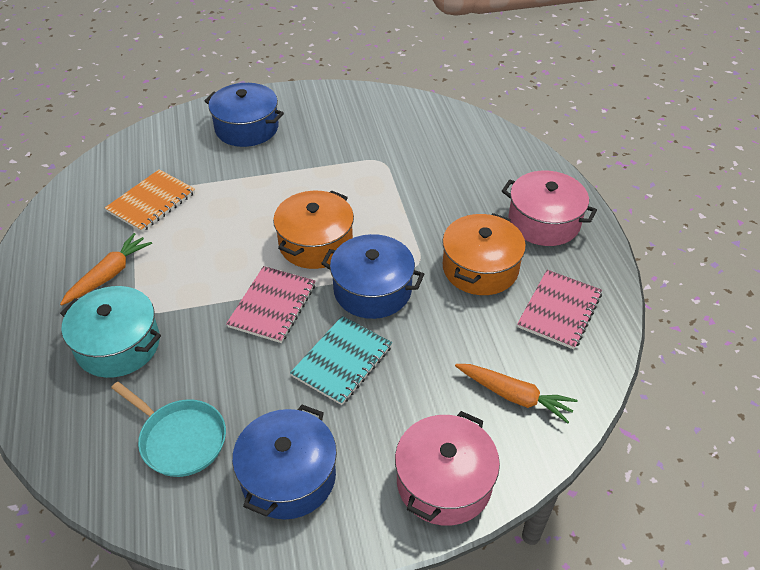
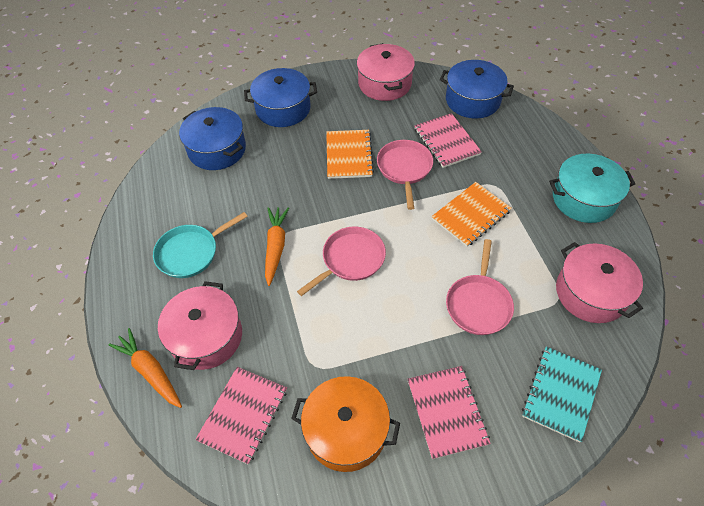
orange notebook: [105,169,195,232] = 1 -> [326,130,374,179] [432,182,512,247] = 2
orange pot: [273,190,354,269] [442,213,526,295] = 2 -> [291,376,400,472] = 1
pink notebook: [226,266,315,343] [517,270,602,350] = 2 -> [195,367,287,465] [408,366,491,459] [415,113,482,168] = 3
pink pan: none = 0 -> [297,227,386,296] [377,140,433,210] [446,239,514,335] = 3
pink pot: [395,411,500,526] [502,171,597,246] = 2 -> [158,281,242,370] [357,43,415,101] [556,242,643,323] = 3

